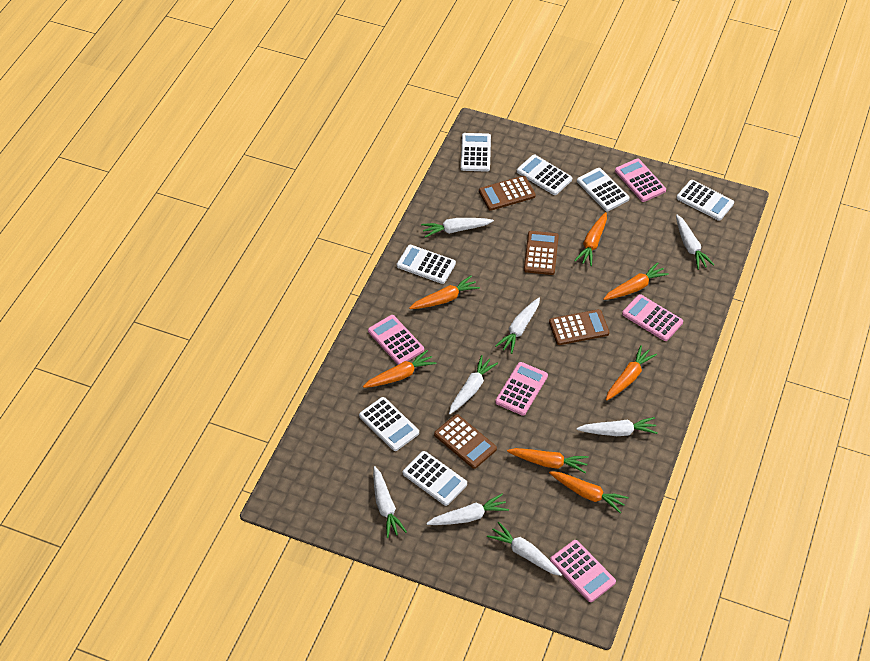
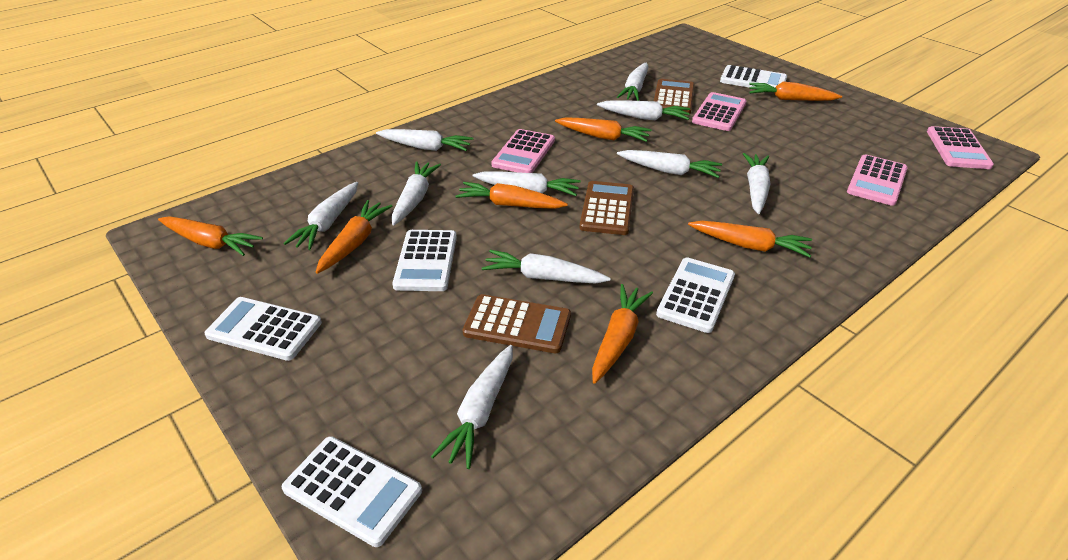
brown calculator: [434,414,497,469] [479,176,536,211] [524,231,559,275] [549,309,609,345] = 4 -> [463,294,571,353] [579,181,634,235] [654,79,694,113] = 3
pink calculator: [368,315,424,365] [495,362,548,416] [550,540,616,602] [615,159,666,202] [622,294,683,341] = 5 -> [491,129,555,173] [692,92,746,131] [847,154,908,206] [927,126,994,169] = 4
white calculator: [359,397,419,451] [397,245,456,284] [403,451,467,506] [461,133,491,172] [517,155,572,195] [577,168,629,211] [676,180,734,221] = 7 -> [204,297,322,361] [281,436,422,547] [392,230,457,291] [656,258,735,333] [720,65,787,88] = 5
white carrot: [373,466,407,538] [421,218,494,238] [426,494,509,525] [449,355,498,414] [487,522,562,576] [495,298,540,354] [576,417,658,436] [676,215,714,270] = 8 -> [283,182,358,250] [376,129,473,151] [392,162,441,226] [431,345,513,469] [473,171,581,196] [482,250,611,284] [597,100,690,120] [617,63,649,101] [617,150,722,178] [743,153,770,214] = 10

